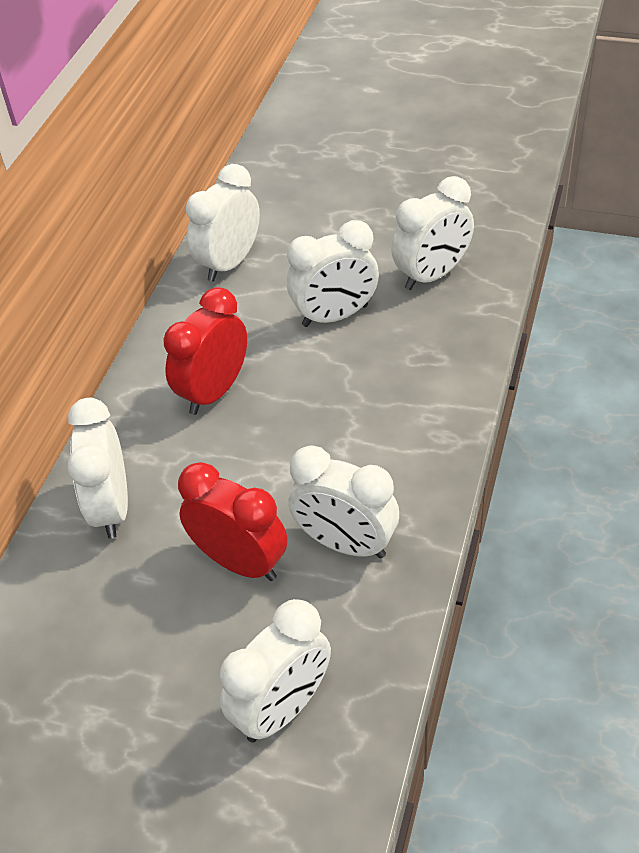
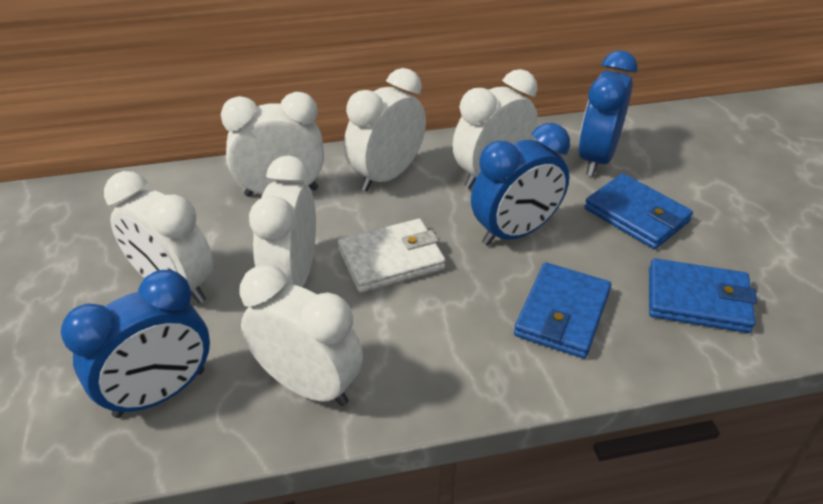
blue clock: none = 0 -> [61,270,210,418] [471,123,570,246] [578,51,638,176] = 3
blue wallet: none = 0 -> [514,262,611,359] [584,173,693,249] [649,258,757,333] = 3
red clock: [163,287,247,415] [178,462,287,581] = 2 -> none = 0
white wallet: none = 0 -> [338,219,446,293] = 1

